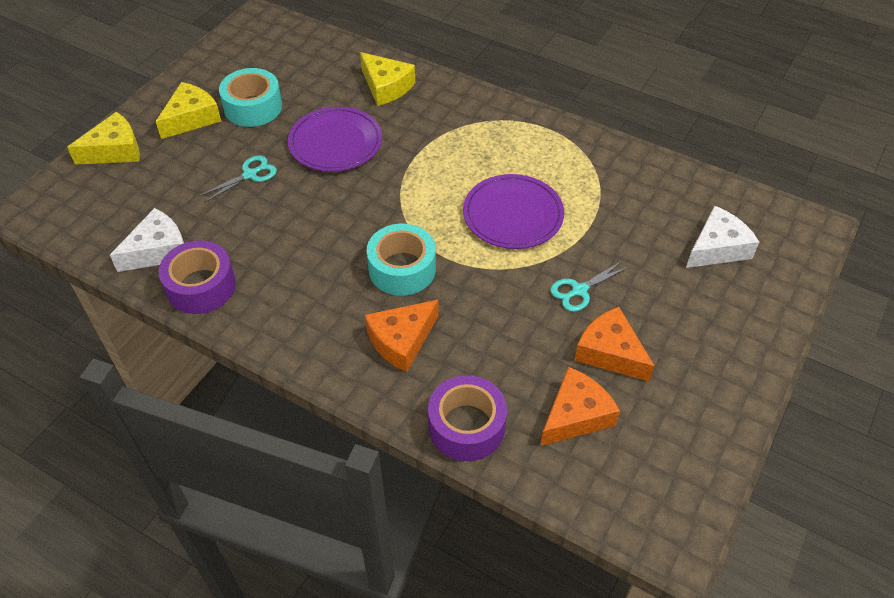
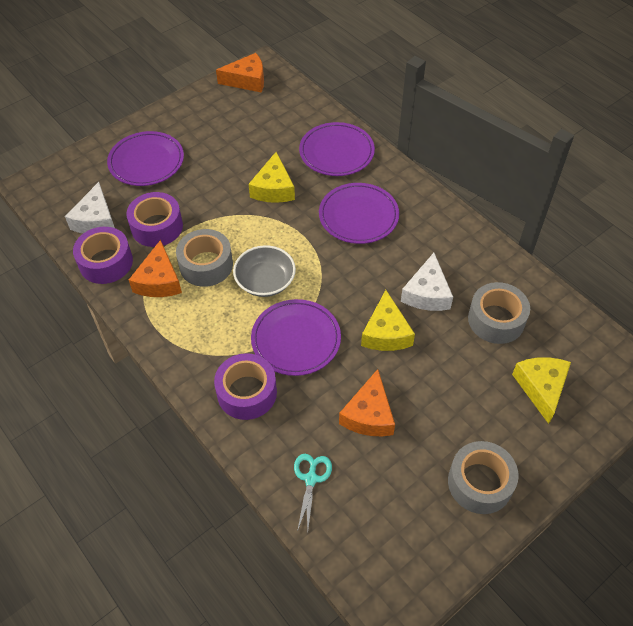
grey bowl: none = 0 -> [233,245,296,297] = 1
grey tape: none = 0 -> [176,229,233,287] [448,441,519,514] [468,282,530,344] = 3
purple plate: [288,107,382,172] [463,174,564,249] = 2 -> [107,131,184,186] [251,299,341,376] [299,122,375,176] [319,183,399,244] = 4
purple tape: [158,240,236,314] [428,375,507,461] = 2 -> [73,227,133,284] [126,192,183,247] [214,353,277,420] = 3
turquoise scissors: [200,155,277,202] [550,261,629,312] = 2 -> [294,454,332,532] = 1
turquoise tape: [219,68,282,127] [367,224,436,296] = 2 -> none = 0

